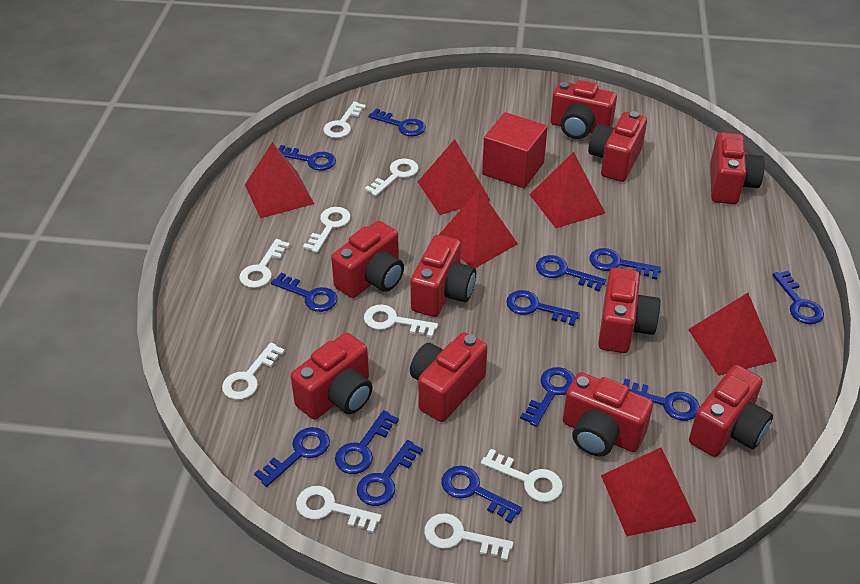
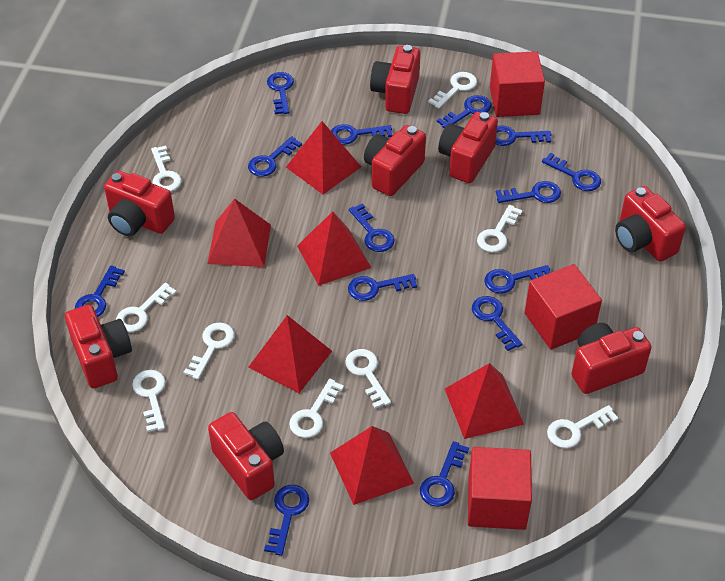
blue key: [254,427,330,487] [271,272,337,312] [279,145,336,171] [335,410,399,474] [357,440,423,506] [368,108,426,136] [442,466,522,523] [506,290,580,326] [520,367,575,427] [536,255,606,291] [589,248,661,280] [623,379,700,421] [772,271,824,324] = 13 -> [75,266,125,317] [248,136,302,177] [264,485,309,556] [267,72,294,114] [331,124,393,145] [348,274,417,301] [349,204,395,252] [420,441,469,507] [437,95,492,128] [472,296,522,351] [484,265,551,293] [495,126,551,146] [496,181,561,203] [542,153,601,191] = 14
red camera: [291,333,372,420] [331,221,404,298] [410,235,476,317] [410,332,487,422] [550,80,617,139] [563,372,653,456] [588,111,647,182] [598,268,661,353] [689,365,773,457] [710,132,765,204] = 10 -> [65,305,132,388] [104,171,175,236] [208,412,284,500] [364,125,426,196] [370,45,420,114] [438,112,498,183] [572,323,652,394] [615,186,686,262] = 8
red cube: [482,112,548,188] = 1 -> [468,447,532,530] [490,51,545,117] [525,264,602,349] = 3

